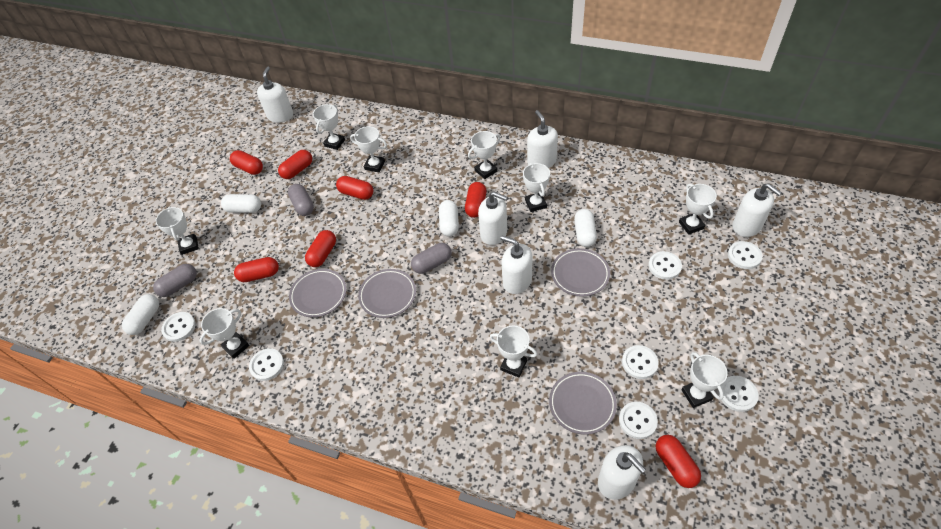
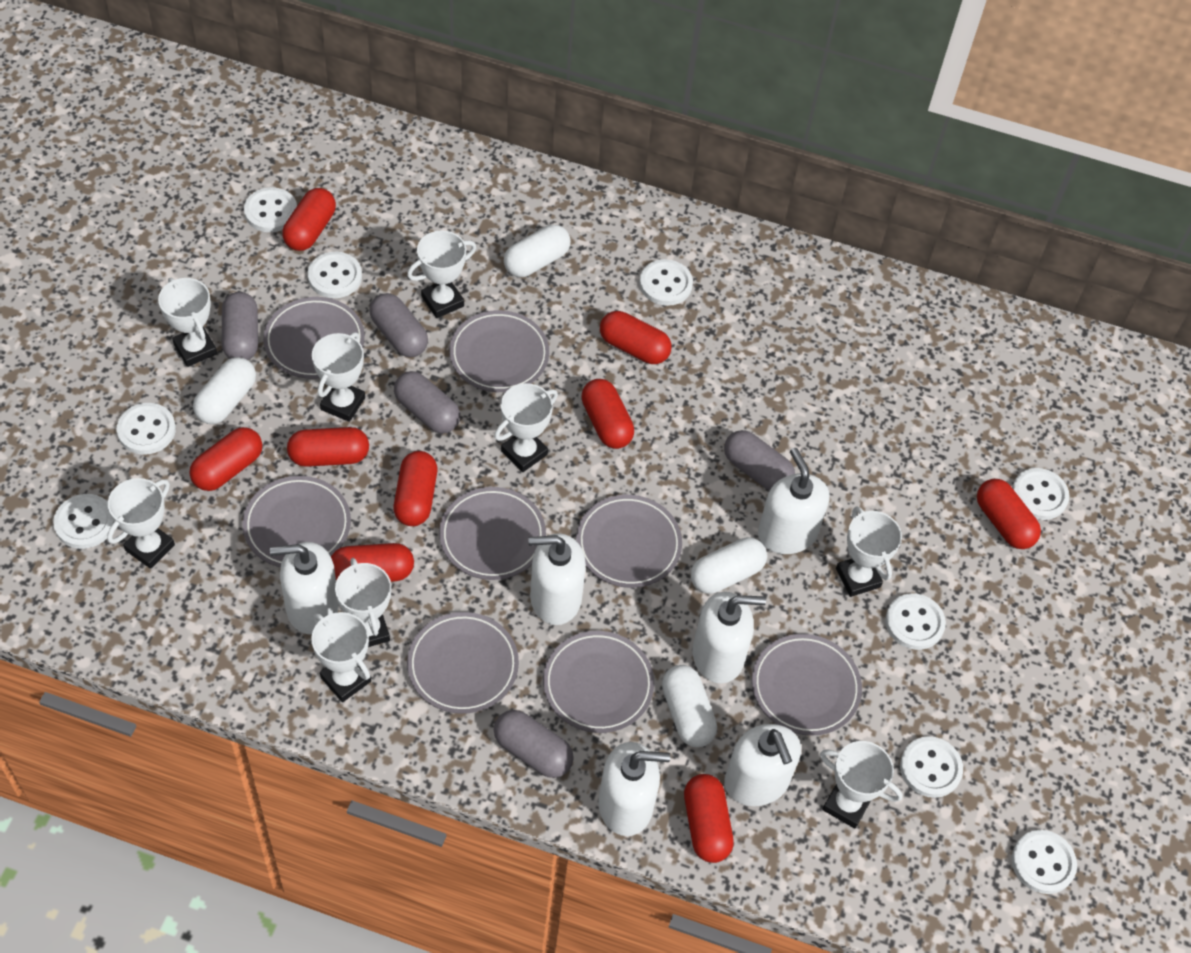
grey capsule: [153,264,197,297] [288,184,314,216] [411,243,452,274] = 3 -> [222,292,258,360] [369,293,428,357] [394,371,460,434] [494,710,574,778] [724,430,795,491] = 5
grey plate: [289,269,346,317] [358,269,416,318] [549,372,617,435] [551,248,610,297] = 4 -> [243,476,351,567] [263,297,365,379] [407,612,519,714] [439,487,546,580] [449,310,549,392] [543,631,654,733] [576,495,682,588] [752,634,862,736] = 8
red capsule: [230,150,263,175] [234,257,279,282] [278,150,312,179] [305,230,336,267] [336,176,373,200] [465,182,487,218] [656,435,701,488] = 7 -> [189,427,262,491] [282,188,336,251] [287,427,369,467] [331,543,414,582] [394,451,437,526] [581,379,634,449] [600,311,672,364] [684,774,734,863] [977,479,1041,549] = 9
white button: [161,312,196,342] [249,348,284,381] [619,402,658,439] [622,345,659,379] [648,251,682,280] [719,376,759,412] [728,241,763,269] = 7 -> [53,494,114,549] [117,403,176,455] [244,187,297,232] [308,252,362,298] [640,259,693,306] [885,593,946,650] [900,736,963,798] [1012,468,1070,520] [1012,830,1077,894] = 9

